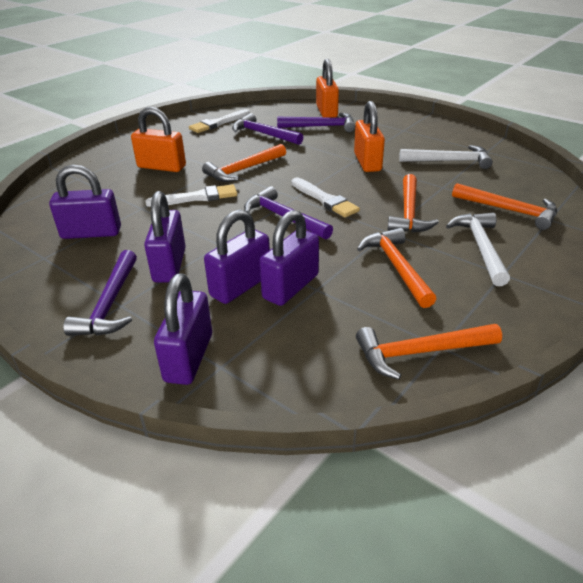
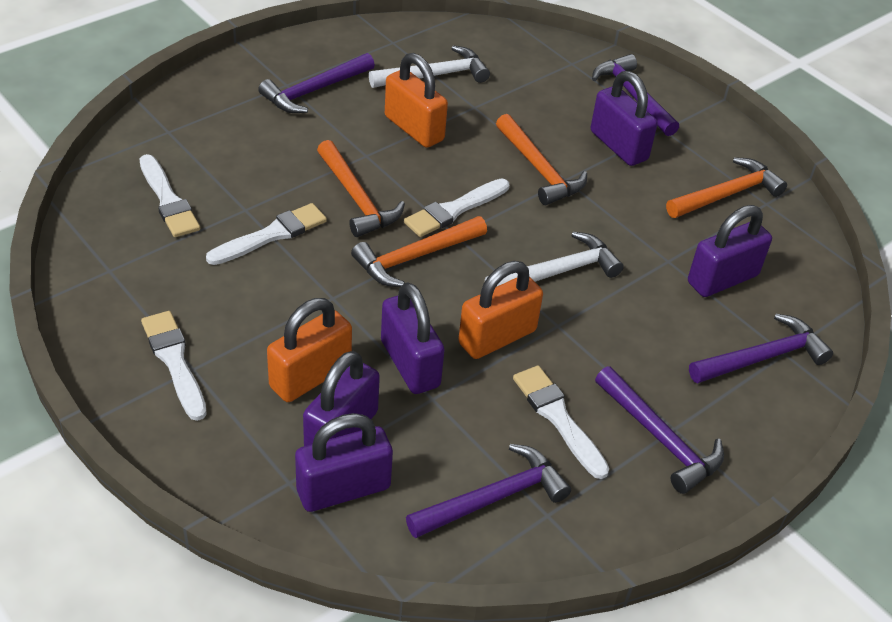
orange hammer: [202,144,286,182] [356,324,502,380] [357,228,436,308] [388,174,439,233] [452,183,557,230] = 5 -> [317,140,405,237] [351,216,487,287] [496,114,587,205] [666,157,787,218] = 4
purple hammer: [63,250,137,336] [232,113,303,145] [244,186,333,239] [277,113,355,132] = 4 -> [258,53,375,113] [406,444,571,538] [592,54,679,136] [595,366,724,494] [689,314,833,383] = 5
white brush: [145,184,237,207] [189,109,250,133] [291,178,360,217] = 3 -> [140,154,200,237] [141,311,207,421] [206,203,327,265] [404,178,509,237] [513,366,609,479] = 5

